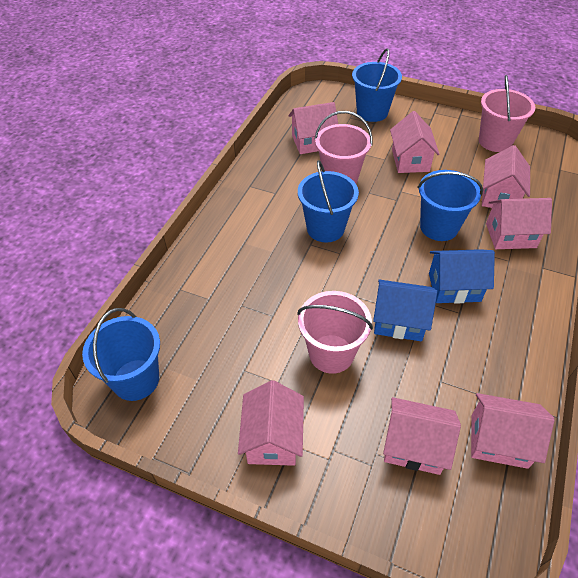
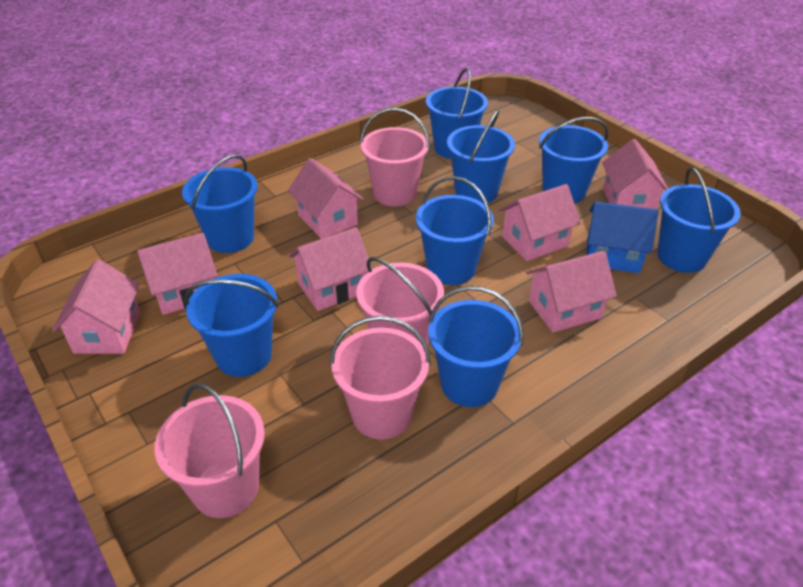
blue bucket: [82,308,160,401] [298,160,359,242] [352,48,402,122] [418,170,483,241] = 4 -> [182,154,258,253] [184,274,279,377] [416,176,494,285] [426,68,488,159] [428,286,524,407] [447,110,515,204] [539,117,608,204] [657,167,741,273] = 8
blue house: [373,280,437,341] [429,249,495,304] = 2 -> [587,201,658,273] = 1
pink bucket: [297,291,373,374] [314,111,373,184] [479,75,535,152] = 3 -> [155,383,265,518] [330,316,431,440] [356,257,444,345] [360,108,430,206] = 4

